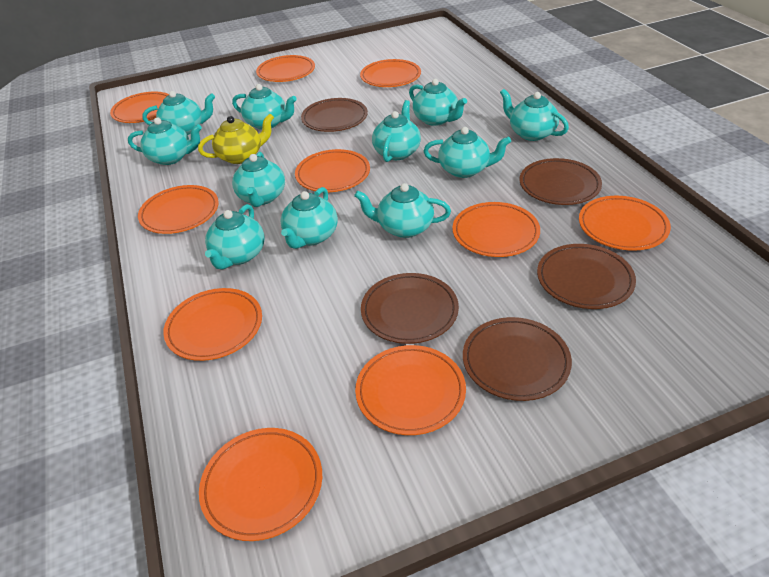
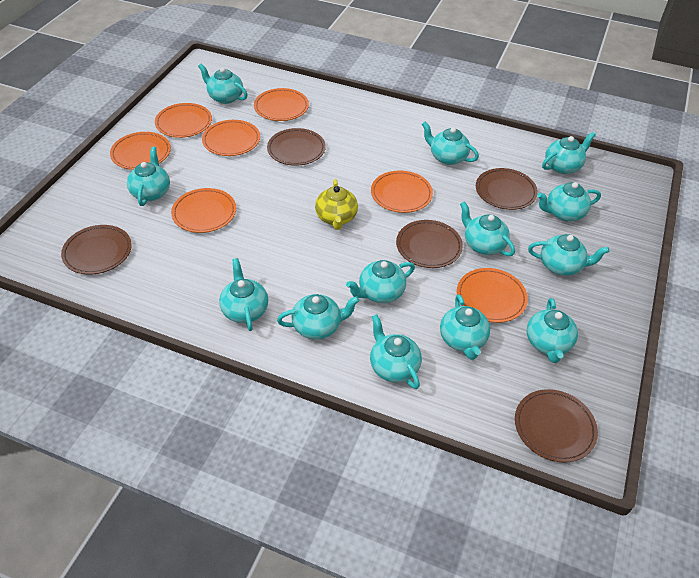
orange plate: [110,91,169,123] [138,185,219,234] [163,288,262,361] [199,428,322,541] [256,55,315,82] [295,149,370,192] [355,345,466,435] [360,59,421,87] [452,202,540,257] [579,196,671,251] = 10 -> [110,132,171,170] [155,103,212,138] [171,188,236,233] [202,120,260,156] [254,88,309,121] [371,171,433,213] [457,268,528,323] = 7
turquoise teapot: [128,117,202,165] [142,91,215,135] [205,204,264,270] [232,84,297,130] [232,152,285,207] [280,187,338,249] [354,183,451,238] [372,100,421,162] [409,79,467,126] [424,127,511,178] [500,89,569,141] = 11 -> [127,147,170,206] [198,64,248,104] [219,258,268,331] [277,294,360,340] [346,260,415,303] [370,314,422,389] [422,122,479,165] [440,295,490,360] [460,201,515,256] [527,298,578,363] [528,234,610,276] [537,182,601,221] [542,132,596,174] = 13

